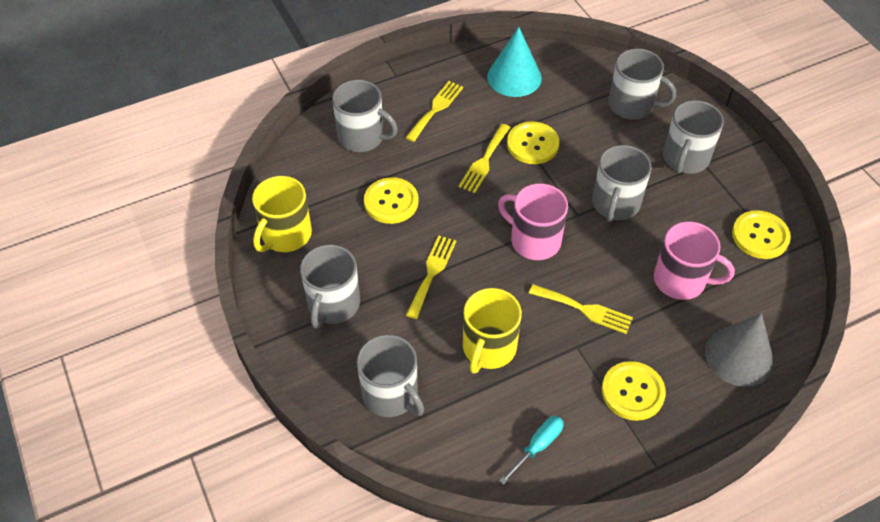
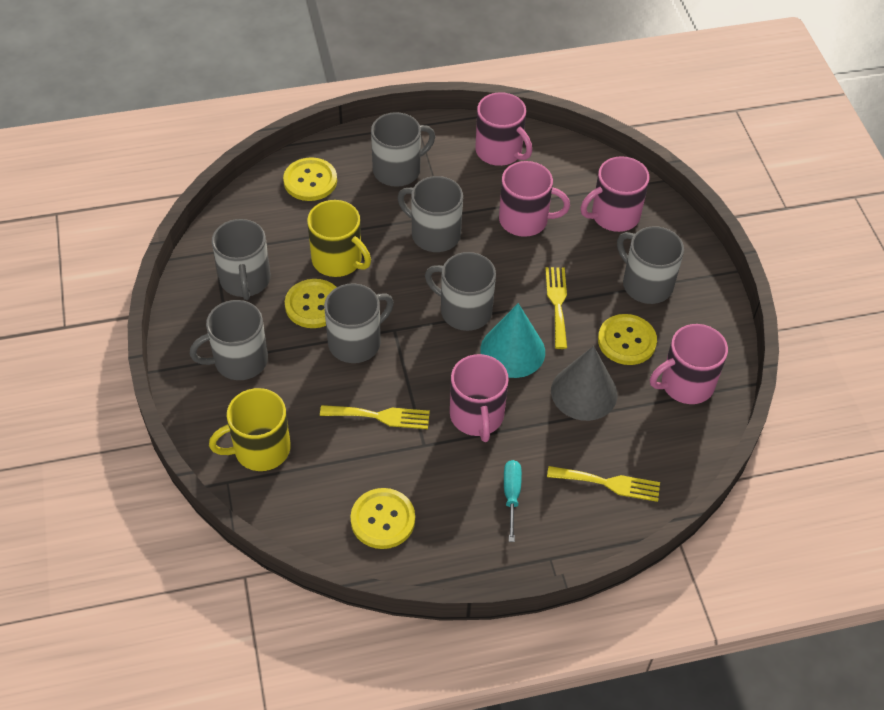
grey mug: [300,244,360,328] [332,80,398,152] [357,335,424,417] [592,145,651,222] [609,49,676,120] [663,100,724,174] = 6 -> [190,300,268,380] [212,219,271,300] [324,283,394,363] [371,112,435,187] [398,176,463,252] [425,252,496,331] [617,226,684,304] = 7
pink mug: [498,183,568,260] [654,221,735,300] = 2 -> [450,354,509,442] [475,92,532,166] [499,161,570,237] [581,156,649,232] [650,324,728,404] = 5
yellow fork: [405,81,463,142] [406,235,456,319] [459,124,511,193] [529,284,633,334] = 4 -> [320,405,430,429] [545,267,567,349] [547,466,660,502] = 3

